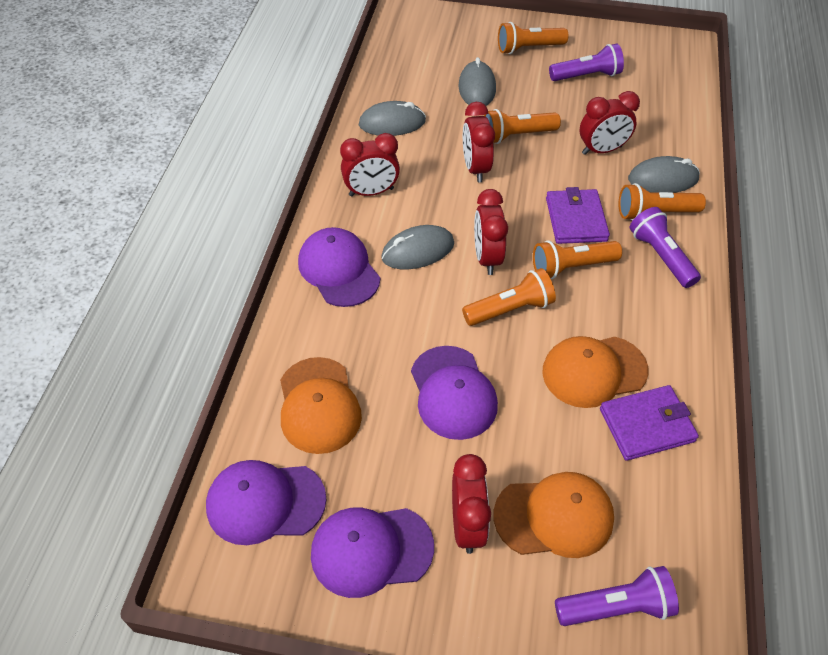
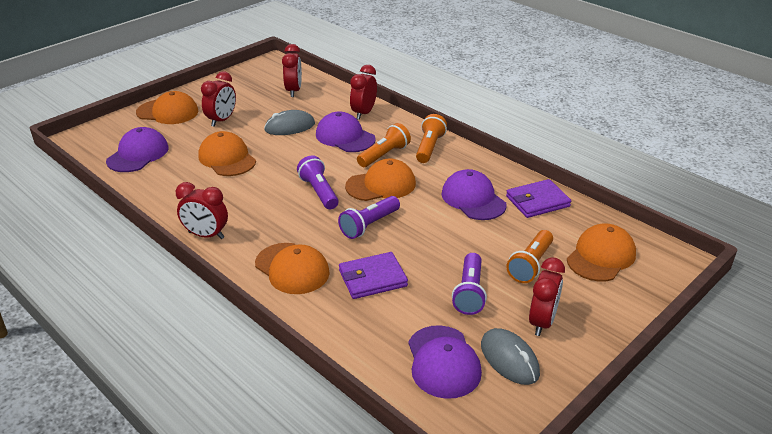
grey mouse: [359,101,426,136] [381,225,454,269] [458,57,496,106] [628,156,700,193] = 4 -> [264,110,315,135] [481,328,540,385] = 2
orange cap: [280,357,362,454] [494,472,614,558] [542,336,649,408] = 3 -> [136,91,198,124] [198,131,256,176] [255,243,330,294] [345,159,416,201] [567,224,636,281] = 5
orange flashlight: [462,268,556,326] [484,109,561,144] [498,22,569,54] [533,240,622,279] [619,183,706,220] = 5 -> [357,123,411,167] [416,114,447,163] [506,230,553,283] = 3

